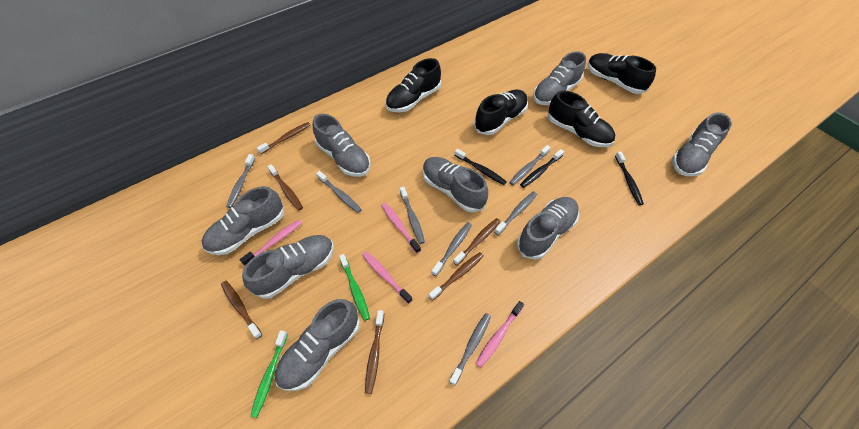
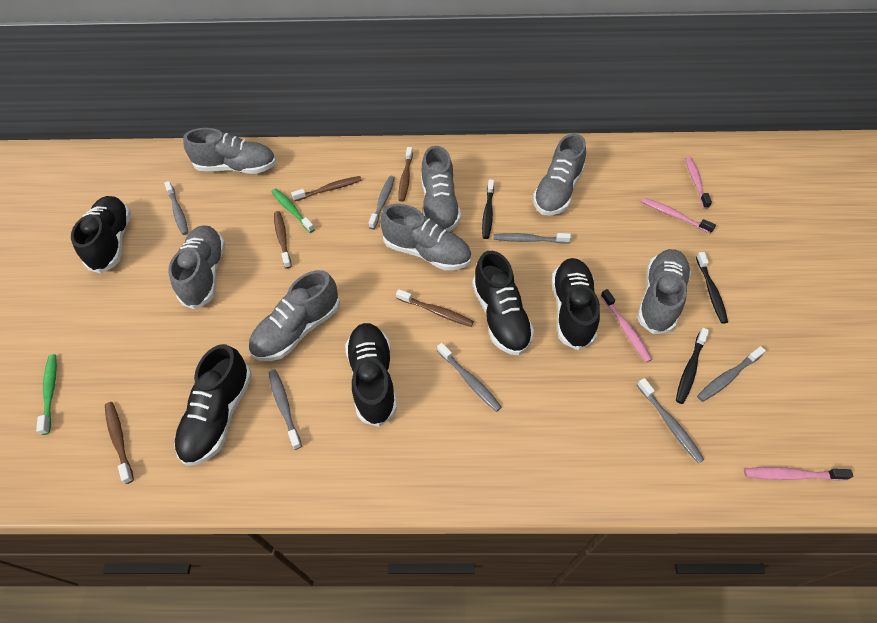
black shoe: [385,58,441,112] [474,90,528,135] [548,90,615,147] [587,53,656,94] = 4 -> [71,196,131,273] [174,344,252,466] [345,323,397,427] [472,251,534,355] [552,258,600,350] = 5
brown toothbrush: [221,281,262,339] [257,122,310,154] [267,164,303,210] [365,310,384,394] [428,252,484,301] [453,218,501,266] = 6 -> [105,402,134,484] [274,211,292,269] [291,176,362,201] [396,289,474,327] [398,147,413,202] = 5
grey shoe: [202,186,284,255] [242,235,334,299] [275,299,360,391] [313,114,371,177] [423,157,488,213] [517,197,579,260] [533,52,586,105] [672,113,731,176] = 8 -> [168,225,225,309] [183,128,276,174] [248,270,340,361] [380,204,471,270] [421,146,461,232] [533,134,586,216] [637,249,691,334] = 7

